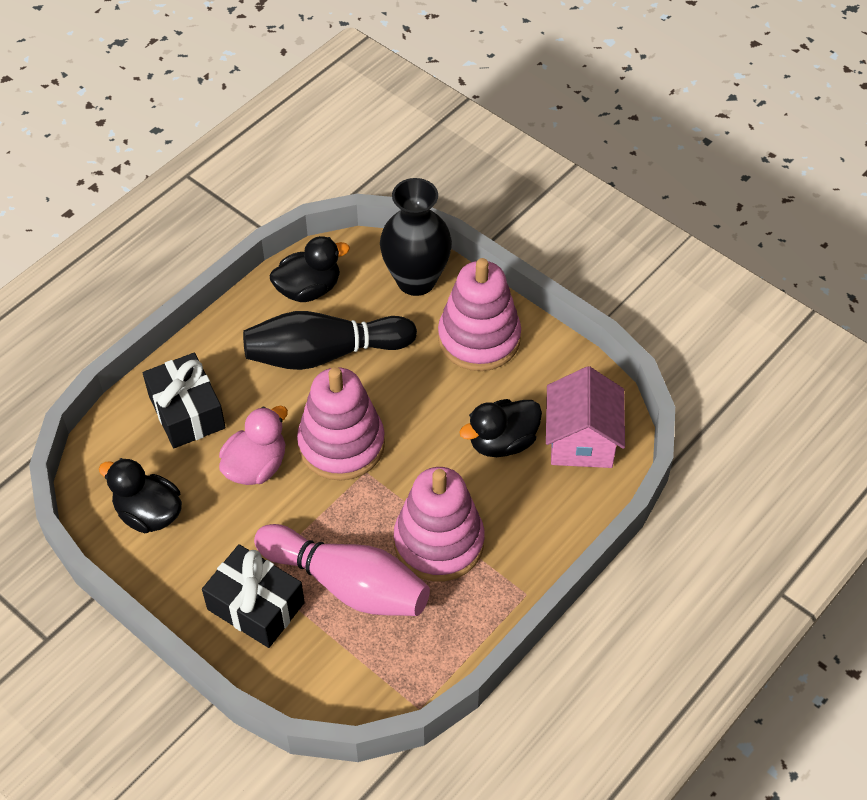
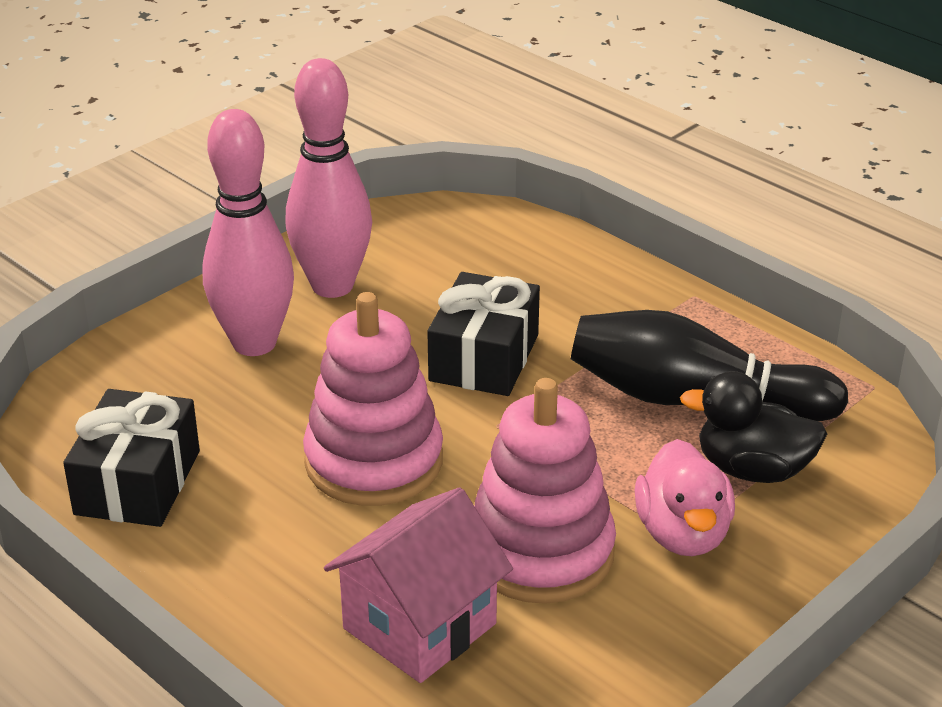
black duck: [99,458,182,533] [270,236,350,302] [460,399,542,457] = 3 -> [680,371,827,483] = 1
black vase: [380,178,452,296] = 1 -> none = 0
pink bowling pin: [254,524,430,616] = 1 -> [202,109,294,356] [286,58,372,298] = 2
pink stacking toy: [297,367,385,481] [394,467,485,581] [438,258,521,371] = 3 -> [303,292,443,506] [474,378,616,604] = 2

